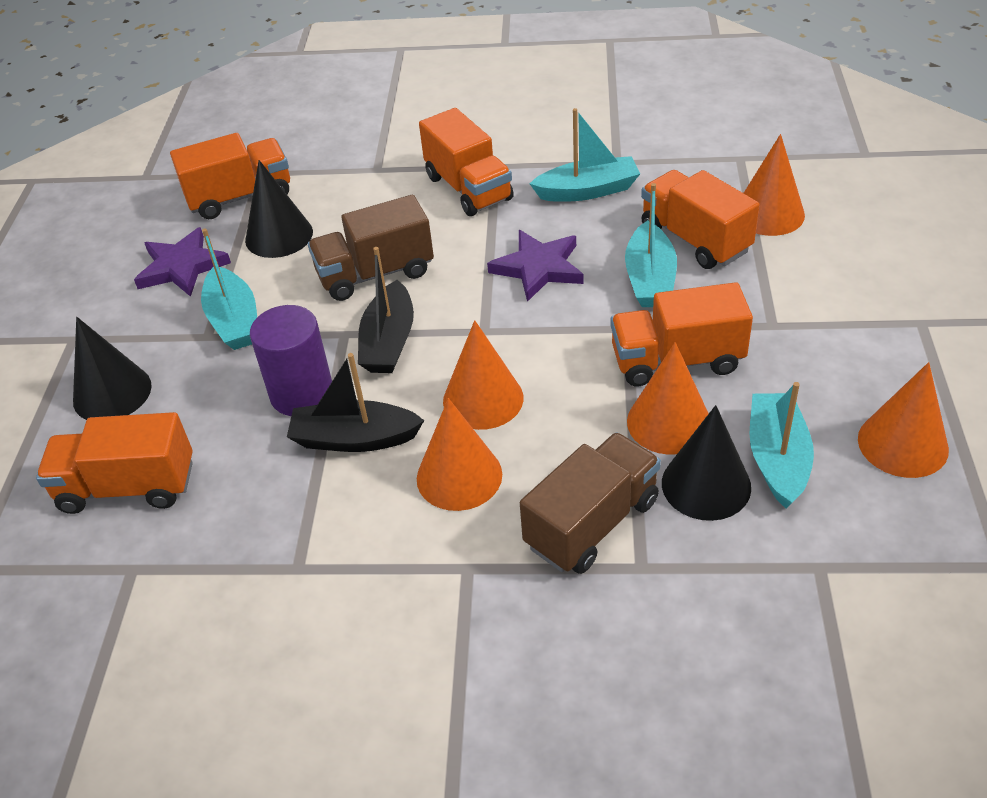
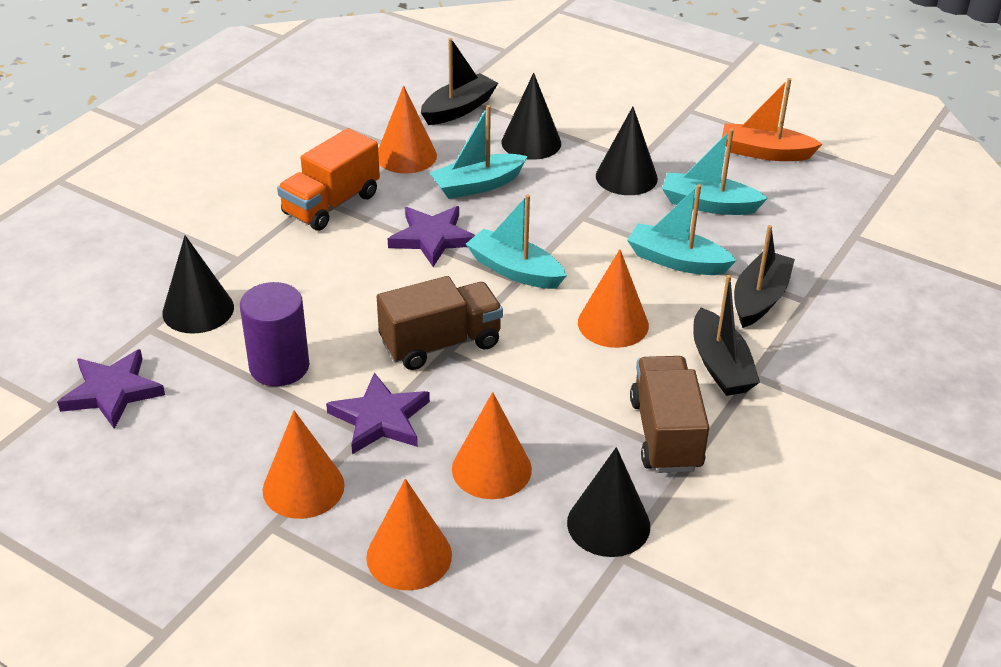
black boat: [287,353,424,452] [358,247,414,373] = 2 -> [421,38,498,125] [693,275,760,396] [734,225,795,328] = 3
black cone: [73,317,152,420] [245,160,313,258] [662,405,751,521] = 3 -> [162,235,234,334] [502,73,561,160] [567,447,650,557] [596,107,658,195] = 4
orange boat: none = 0 -> [722,78,822,161] = 1
orange truck: [36,412,193,514] [170,133,290,219] [419,108,514,216] [611,282,753,386] [641,170,760,269] = 5 -> [277,128,380,231] = 1
purple star: [134,227,231,297] [487,230,583,302] = 2 -> [57,349,165,429] [326,373,430,454] [388,206,475,267] = 3

